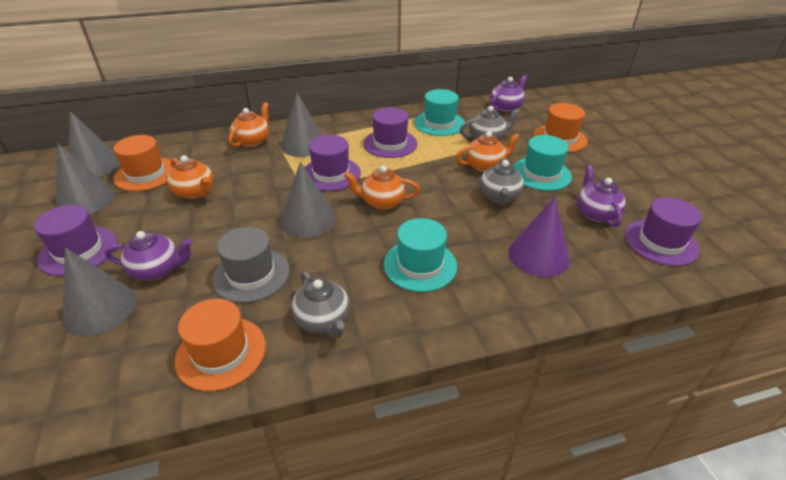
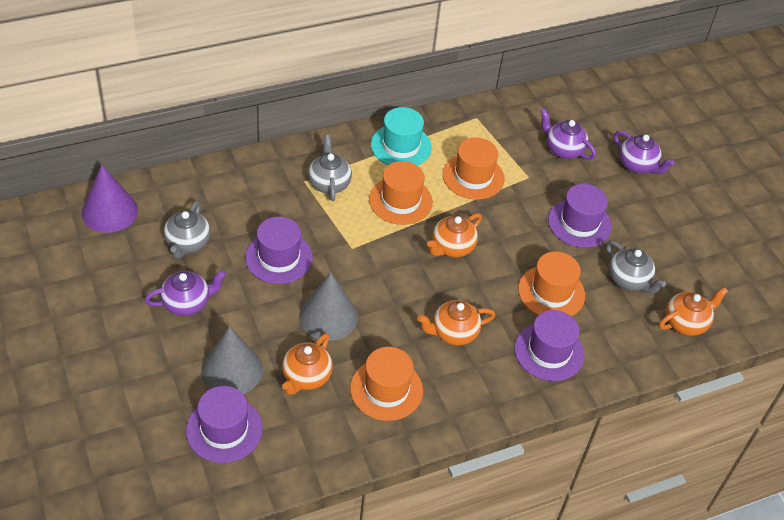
grey cone: [56,144,115,215] [62,248,137,336] [69,111,120,177] [280,162,336,238] [281,93,322,157] = 5 -> [201,326,263,394] [299,272,358,341] = 2
grey hat: [212,227,289,303] = 1 -> none = 0
orange hat: [113,135,172,191] [174,299,266,392] [533,103,588,152] = 3 -> [350,347,423,421] [369,161,433,225] [443,138,505,200] [518,252,585,316] = 4
turquoise hat: [384,218,457,292] [414,89,465,136] [513,135,572,191] = 3 -> [371,107,432,165] = 1

